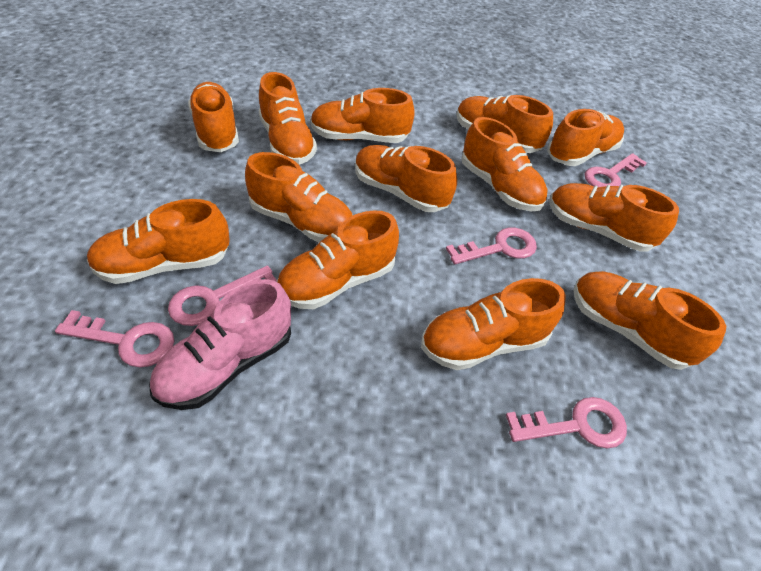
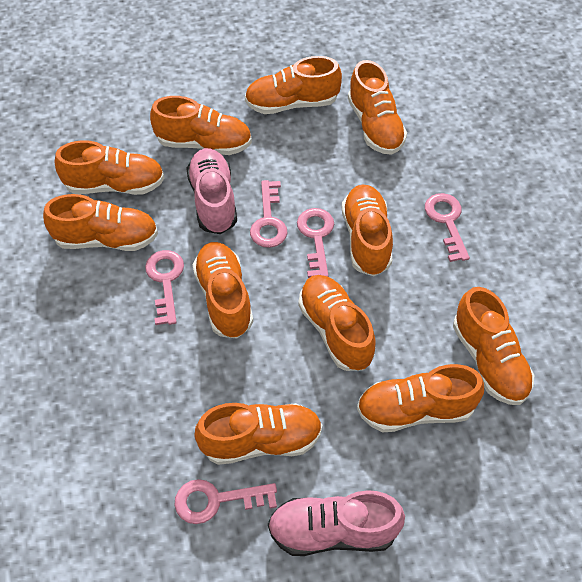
orange shoe: [87,199,230,284] [188,82,239,152] [245,152,353,242] [259,72,317,165] [277,210,399,309] [310,88,415,143] [355,145,457,212] [421,278,566,370] [457,95,553,153] [462,117,548,211] [547,109,624,166] [549,183,679,252] [573,271,726,370] = 13 -> [43,194,158,251] [55,140,164,195] [150,96,252,155] [193,242,253,339] [194,403,322,465] [245,56,342,114] [298,275,376,371] [342,184,393,276] [348,60,407,155] [357,364,484,432] [453,287,534,405] = 11
pink shoe: [149,279,291,410] = 1 -> [186,148,237,234] [268,490,405,556] = 2

